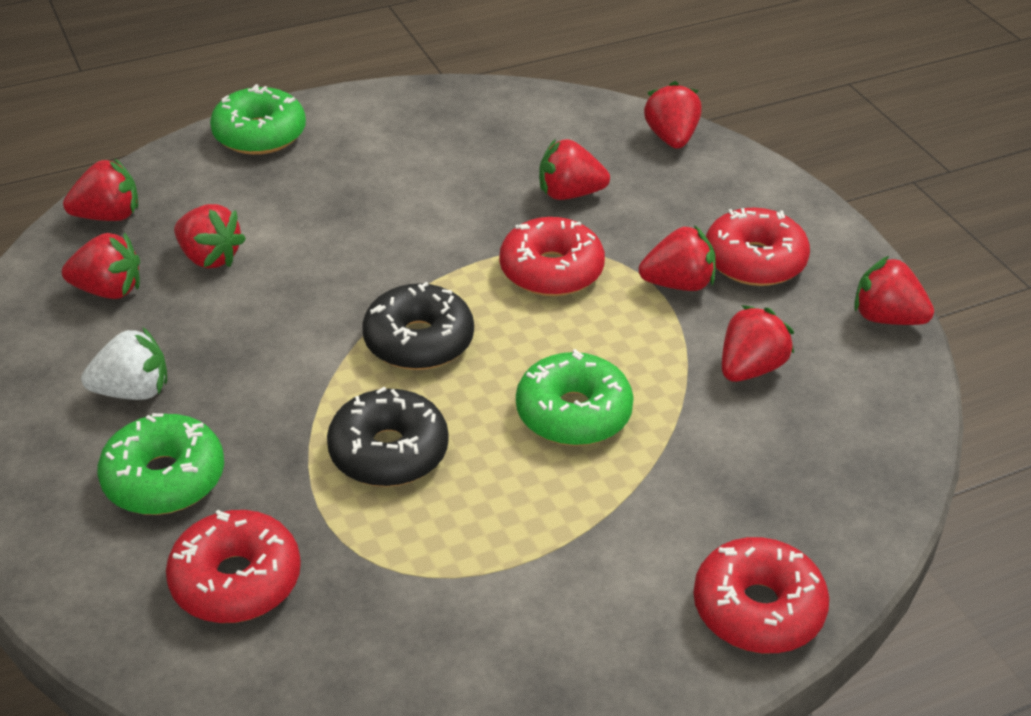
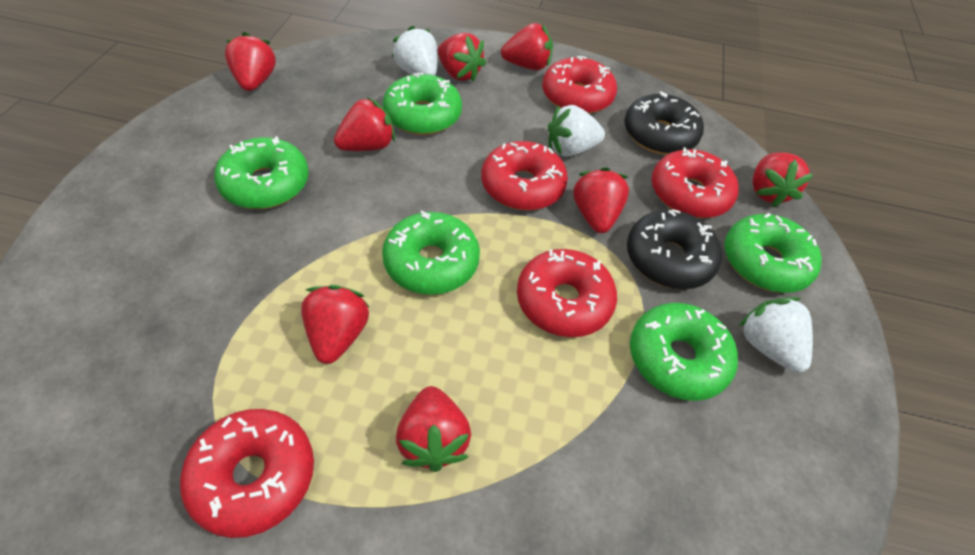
green donut: [97,413,224,515] [210,84,306,155] [516,349,634,446] = 3 -> [214,137,309,209] [382,210,480,295] [383,73,462,135] [630,303,738,401] [724,213,822,293] = 5
red donut: [166,510,301,623] [500,217,605,296] [693,537,829,653] [706,208,810,286] = 4 -> [180,409,314,538] [481,141,568,210] [517,249,617,337] [542,56,617,114] [651,147,739,218] = 5
white strawberry: [81,327,167,400] = 1 -> [392,26,437,76] [548,105,605,157] [739,297,813,373] = 3

